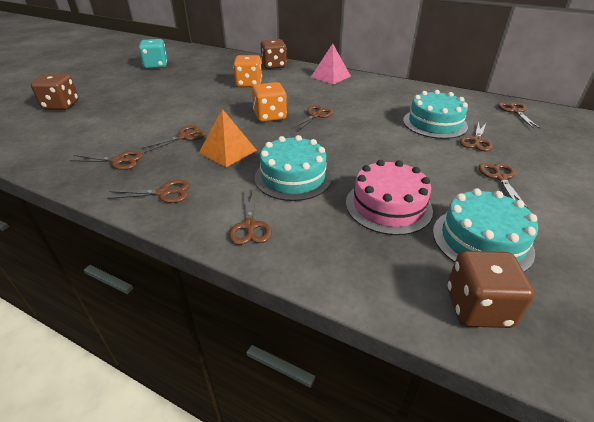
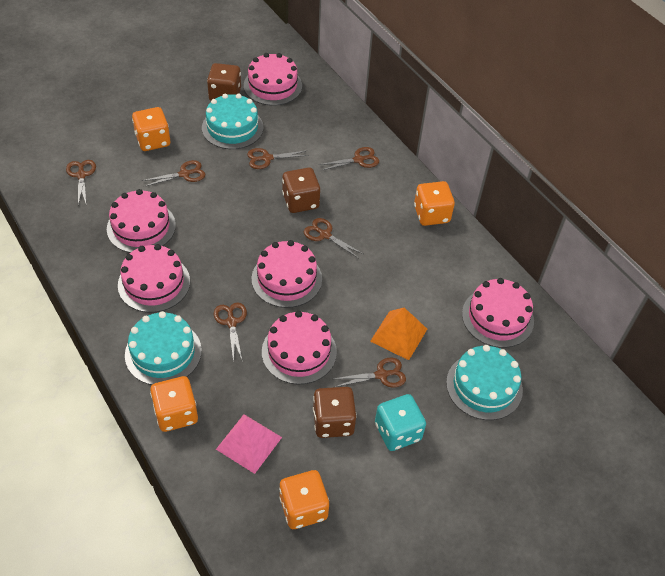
brown scissors: [69,151,143,170] [107,180,190,203] [141,125,206,153] [229,189,272,245] [291,106,333,132] [460,121,493,151] [478,163,528,209] [498,102,541,129] = 8 -> [66,160,96,205] [142,160,205,187] [214,303,247,363] [247,148,309,169] [304,218,363,258] [319,147,379,171] [333,357,406,388] = 7
orange dice: [233,55,262,87] [252,82,287,122] = 2 -> [132,107,170,151] [150,376,198,432] [279,470,329,529] [414,181,455,226] = 4
pink cake: [346,160,433,235] = 1 -> [107,189,176,253] [118,244,190,313] [244,53,302,106] [252,240,322,308] [262,311,337,384] [462,278,534,348] = 6

